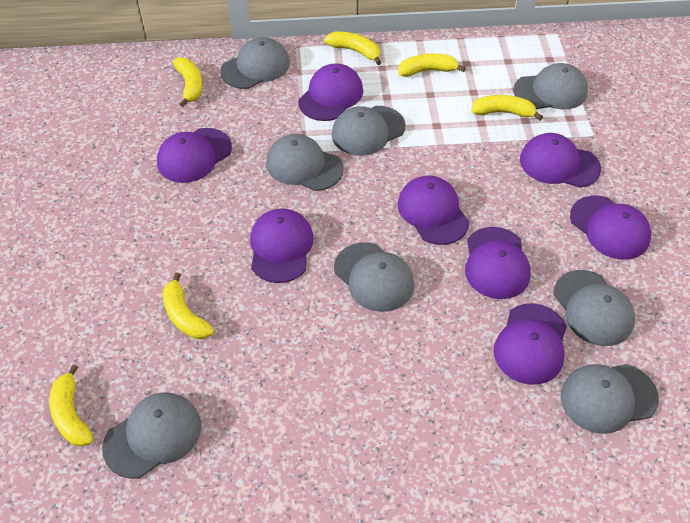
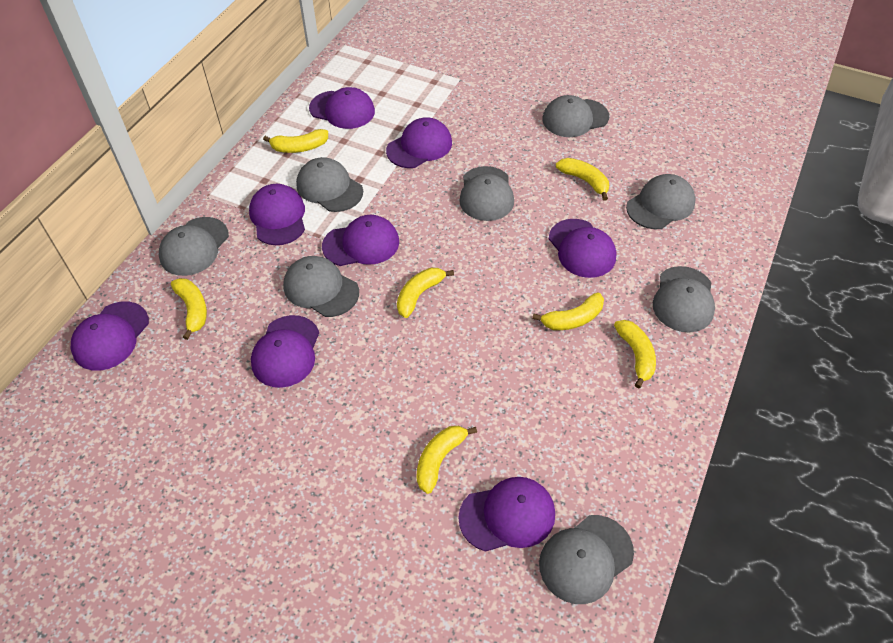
yellow banana: [49,364,94,447] [163,272,214,339] [173,57,202,107] [324,32,381,65] [398,54,466,77] [471,95,543,120] = 6 -> [171,278,207,340] [263,129,328,153] [397,268,454,318] [416,426,477,494] [532,293,604,330] [556,158,609,201] [614,320,656,389] = 7

